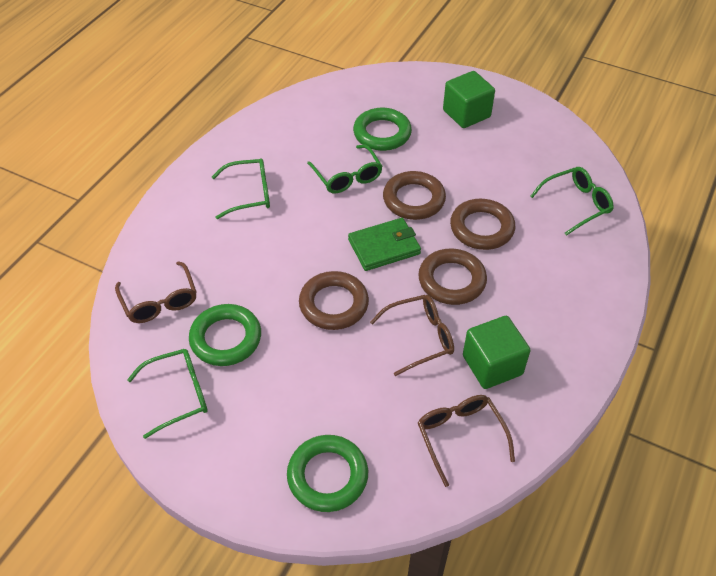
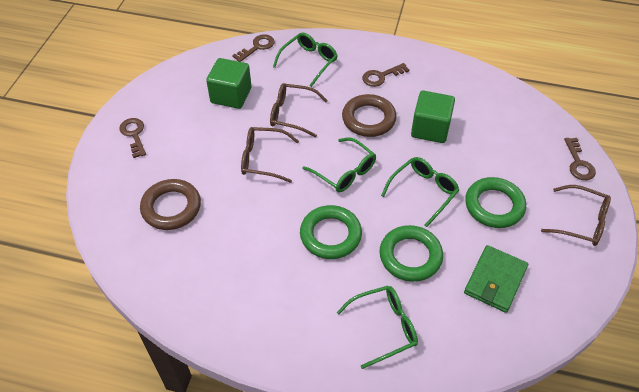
brown key: none = 0 -> [119,118,146,158] [232,34,275,62] [362,63,409,87] [564,138,596,180] = 4
brown ring: [299,271,369,330] [383,171,446,220] [418,248,487,305] [450,199,515,250] = 4 -> [140,179,201,230] [342,94,397,137] = 2

